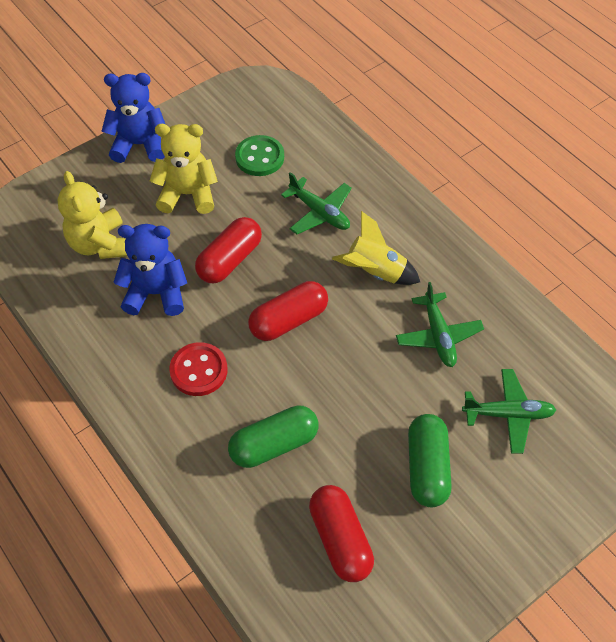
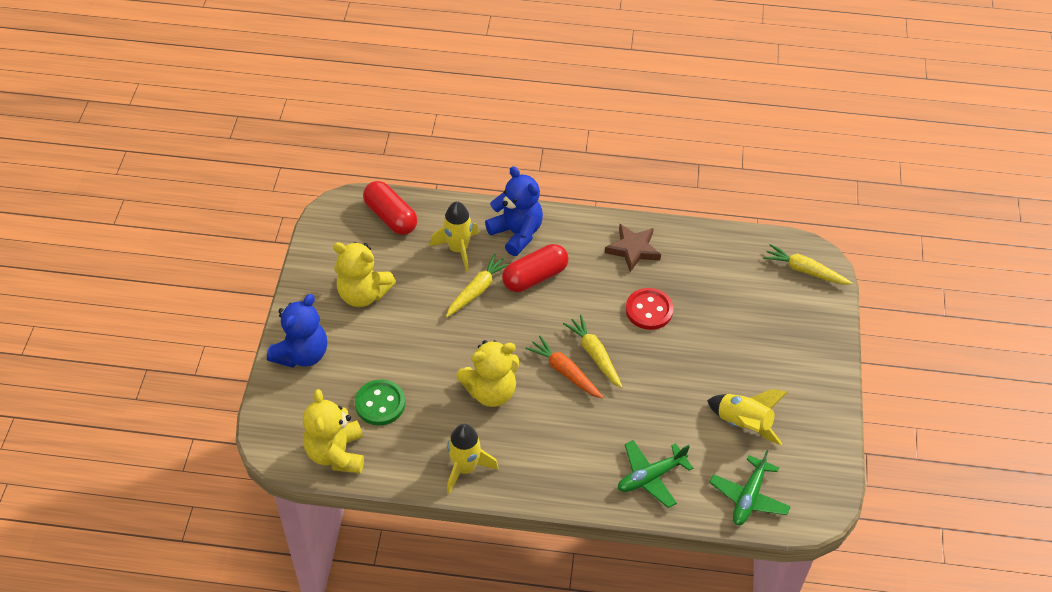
brown star: none = 0 -> [605,224,661,272] = 1
green capsule: [228,405,318,468] [408,414,452,507] = 2 -> none = 0
green plane: [281,172,352,234] [396,282,484,367] [462,369,556,454] = 3 -> [618,440,693,508] [709,450,791,525] = 2
orange carrot: none = 0 -> [525,336,604,399] = 1
red capsule: [195,217,262,283] [248,281,328,341] [309,485,374,582] = 3 -> [363,181,418,235] [502,244,569,292] = 2
yellow carrot: none = 0 -> [446,254,510,317] [563,315,623,388] [763,244,852,284] = 3
yellow rocket: [332,211,420,285] = 1 -> [430,201,479,272] [447,424,498,494] [707,389,788,445] = 3
yellow teddy bear: [58,171,127,259] [150,124,218,214] = 2 -> [303,389,364,474] [333,242,396,307] [456,340,519,407] = 3

